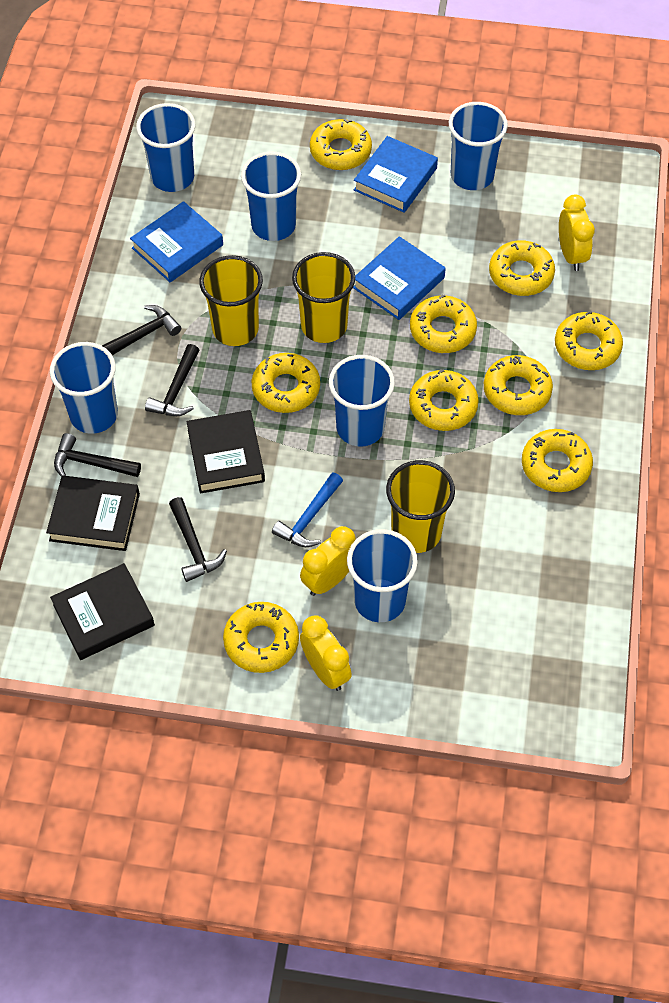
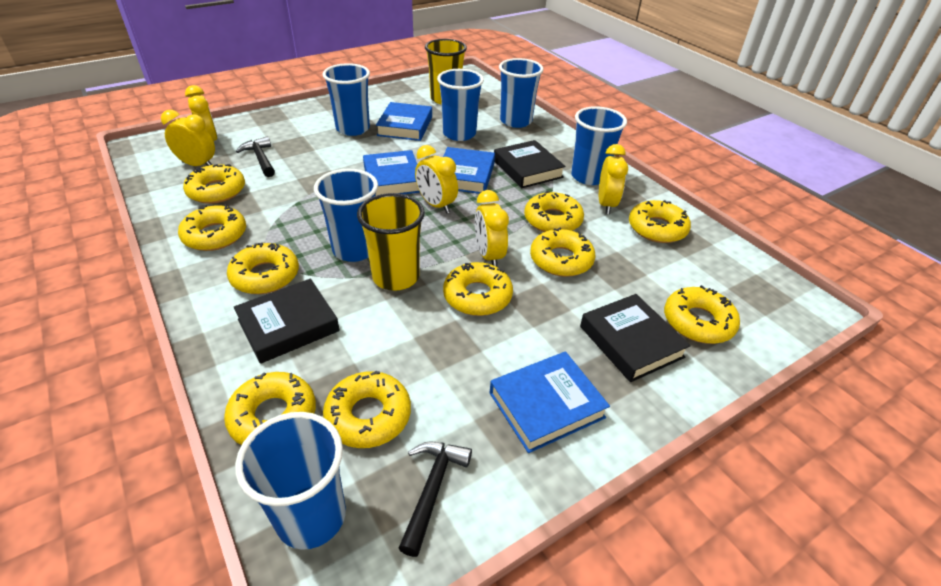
black hammer: [54,433,141,477] [102,305,181,355] [145,344,199,416] [169,497,227,582] = 4 -> [236,136,275,177] [398,441,472,557] = 2
blue book: [130,201,223,282] [353,236,446,320] [354,136,438,213] = 3 -> [363,150,420,196] [376,102,432,141] [443,147,495,194] [490,351,610,453] = 4
blue hammer: [272,473,343,547] = 1 -> none = 0
yellow clock: [300,526,356,596] [300,615,352,691] [559,195,595,271] = 3 -> [161,110,215,166] [185,85,217,141] [415,145,458,213] [475,190,509,267] [599,144,628,214] = 5
yellow cup: [199,255,263,346] [292,252,355,343] [386,460,455,553] = 3 -> [357,193,425,291] [425,39,467,105] = 2
yellow donut: [223,602,299,673] [252,353,320,413] [310,119,372,170] [409,369,479,431] [410,294,477,353] [484,355,553,415] [489,240,555,296] [522,429,593,492] [555,311,623,370] = 9 -> [178,204,246,251] [183,164,245,204] [224,372,316,445] [227,243,299,294] [323,370,411,448] [443,262,513,316] [524,191,584,232] [530,228,596,277] [629,200,691,243] [664,285,740,344] = 10

